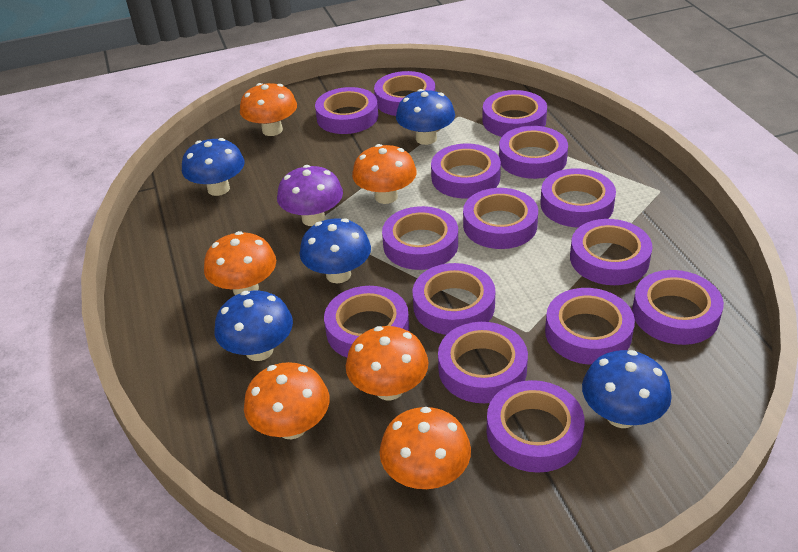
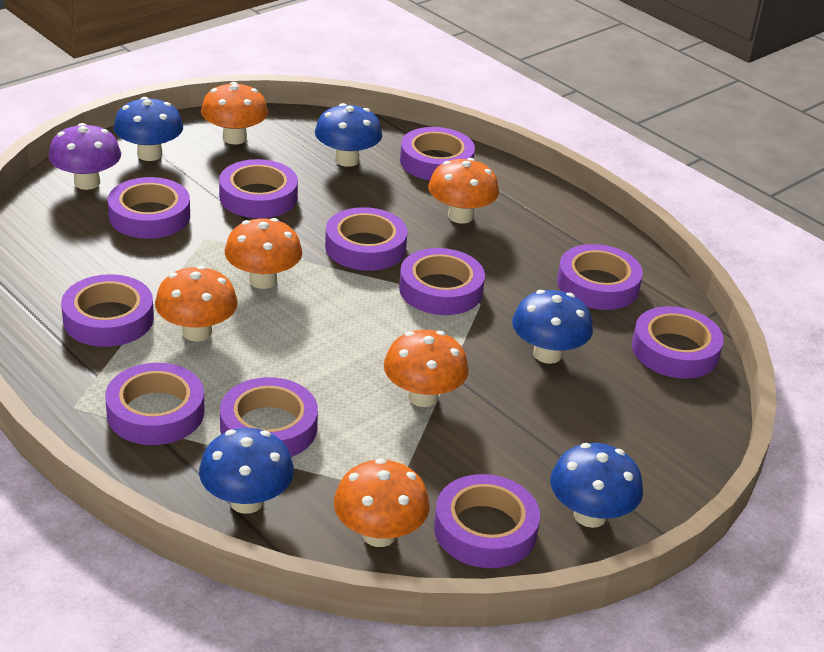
purple tape: [315,87,378,134] [324,286,409,358] [374,71,435,116] [382,206,458,270] [413,263,495,335] [431,144,501,199] [438,322,528,403] [463,188,538,249] [482,90,547,137] [487,380,585,473] [499,126,568,179] [540,168,616,227] [545,288,635,365] [570,219,653,285] [632,270,724,345] = 15 -> [61,274,154,347] [105,363,205,445] [108,177,190,239] [219,159,298,218] [220,377,318,457] [325,207,408,271] [399,248,485,315] [400,127,475,180] [434,474,540,568] [557,244,643,310] [632,306,724,379] = 11

